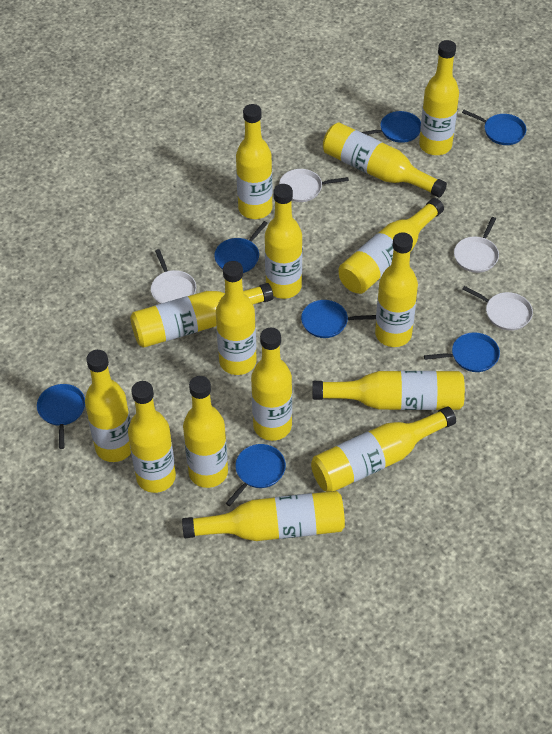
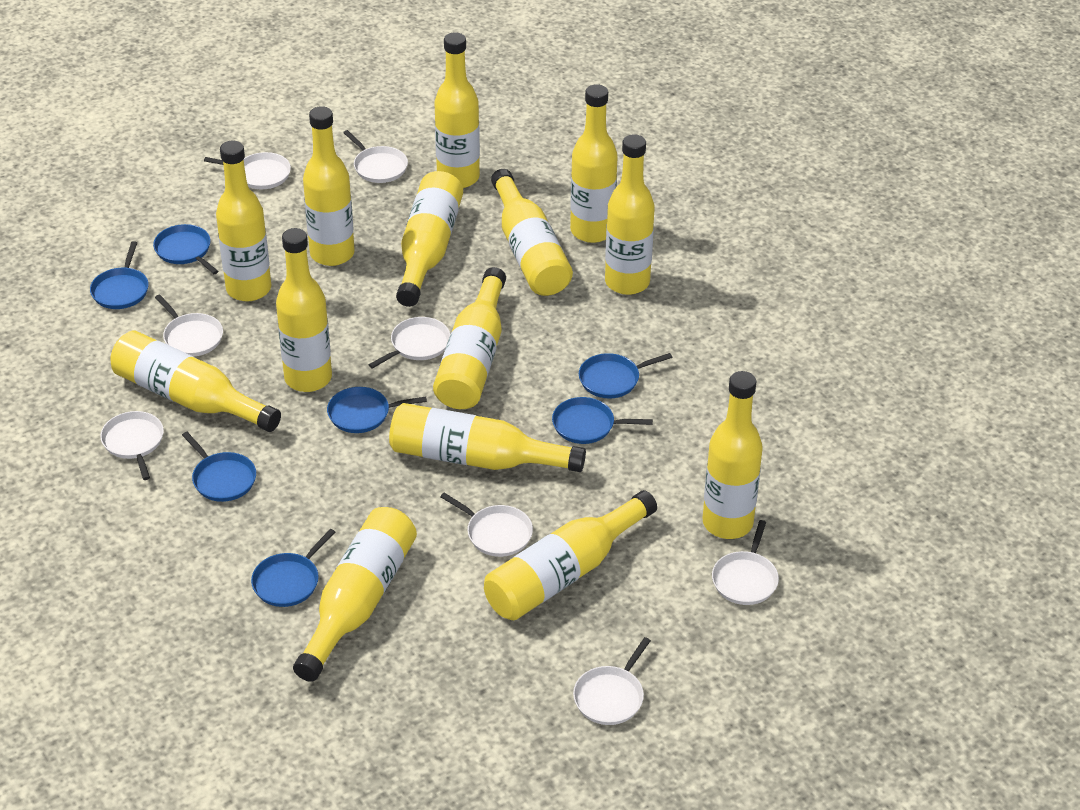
white pan: [151,249,196,304] [279,169,349,202] [454,217,499,273] [462,286,533,331] = 4 -> [100,411,164,480] [155,294,223,357] [204,152,291,189] [343,130,408,183] [369,317,450,369] [440,493,533,557] [573,637,651,725] [712,520,779,605] = 8
yellow bottle: [85,350,131,462] [128,381,176,493] [130,283,273,348] [182,491,345,541] [183,376,228,488] [216,261,257,375] [236,104,273,219] [251,328,292,441] [265,184,302,299] [311,406,456,492] [312,371,465,410] [323,122,447,198] [338,198,444,294] [375,232,418,347] [419,40,459,155] = 15 -> [110,330,281,432] [216,141,271,301] [276,228,332,392] [293,507,417,682] [303,106,355,266] [389,403,586,472] [396,171,463,307] [433,267,506,409] [434,32,480,188] [484,490,657,620] [491,169,573,296] [570,84,618,243] [605,134,655,295] [703,371,763,539] = 14

